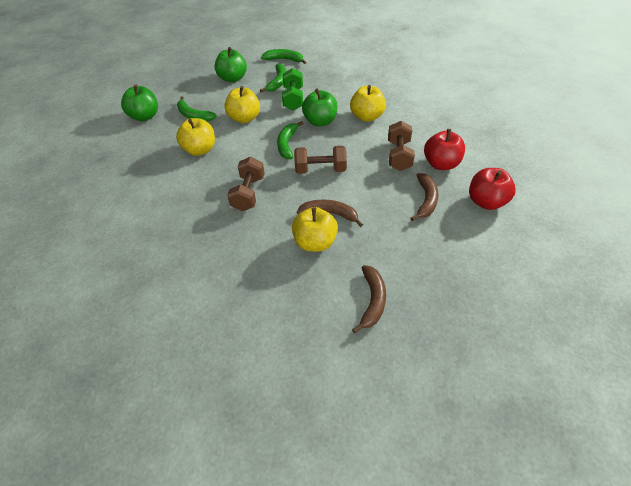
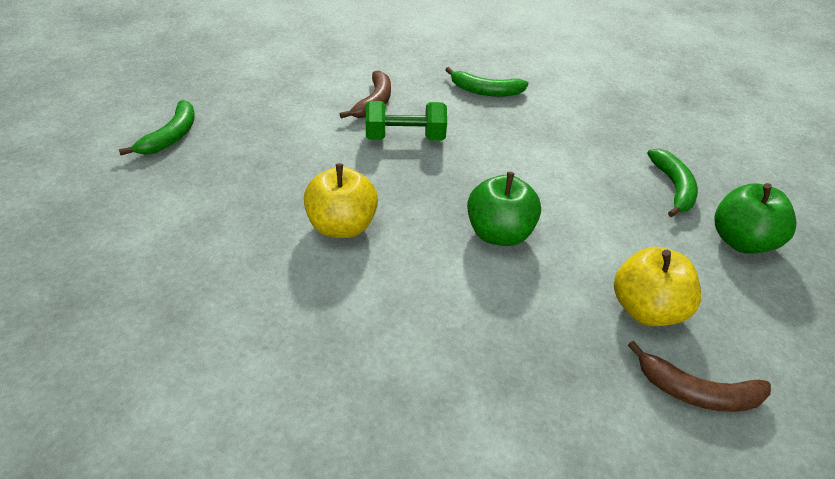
brown banana: [297,200,363,227] [352,265,386,333] [411,173,439,221] = 3 -> [340,70,391,118] [628,341,771,412] = 2
brown dumbbell: [227,157,265,211] [294,146,347,174] [388,121,415,171] = 3 -> none = 0
green apple: [121,85,158,121] [215,47,247,82] [302,88,337,127] = 3 -> [467,172,541,246] [714,183,796,254] = 2
green banana: [177,96,217,121] [260,64,286,92] [261,49,306,64] [277,121,304,159] = 4 -> [119,100,195,155] [445,67,528,97] [647,149,698,217] = 3
red apple: [424,129,465,170] [469,168,516,210] = 2 -> none = 0
yellow apple: [176,118,215,156] [224,86,260,123] [292,207,338,252] [350,85,386,122] = 4 -> [304,163,378,238] [614,247,701,326] = 2

